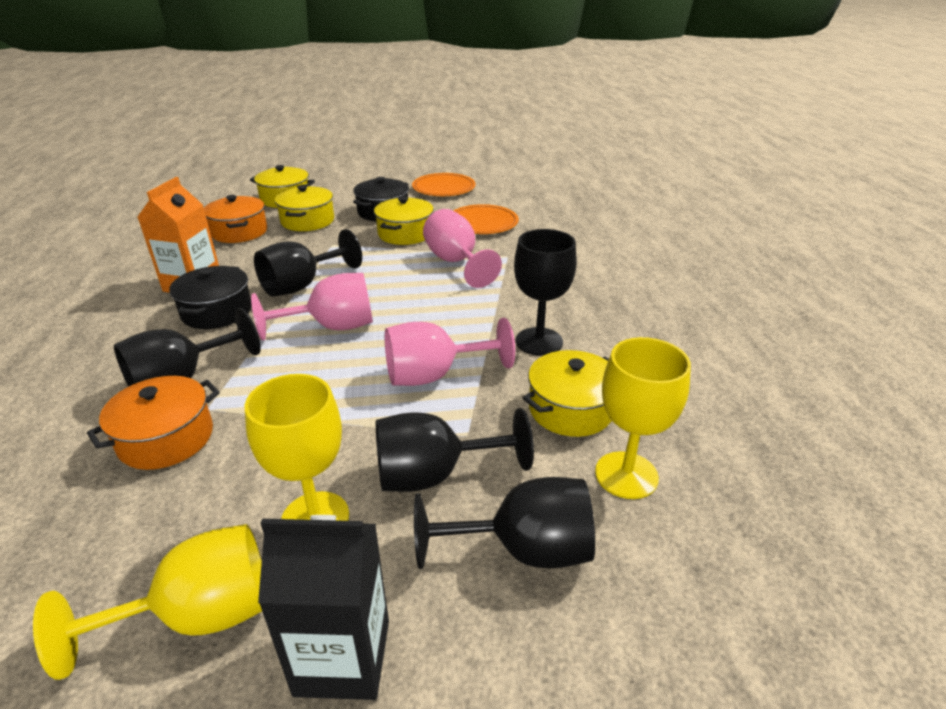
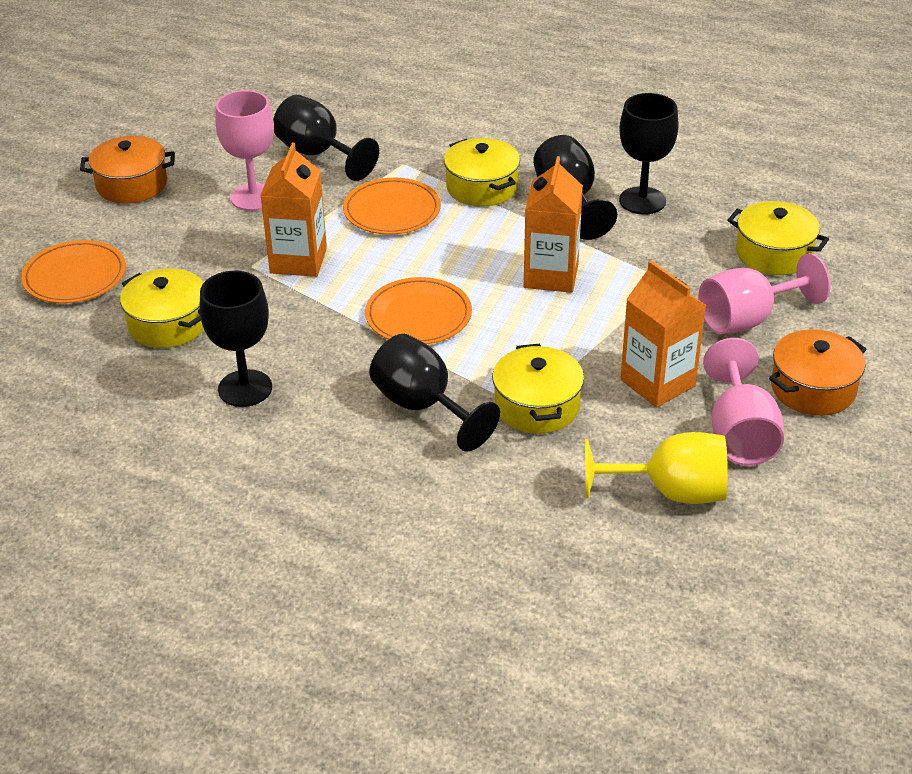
black carton: [258,515,389,700] = 1 -> none = 0
black pot: [169,266,252,329] [353,177,409,221] = 2 -> none = 0
orange carton: [138,177,219,293] = 1 -> [260,143,327,277] [524,156,583,293] [620,261,707,408] = 3
orange plate: [412,173,476,196] [453,204,519,234] = 2 -> [21,240,126,303] [343,178,441,235] [365,277,472,344] = 3
yellow goblet: [33,524,262,680] [245,374,349,521] [595,337,691,499] = 3 -> [585,432,728,504] = 1

